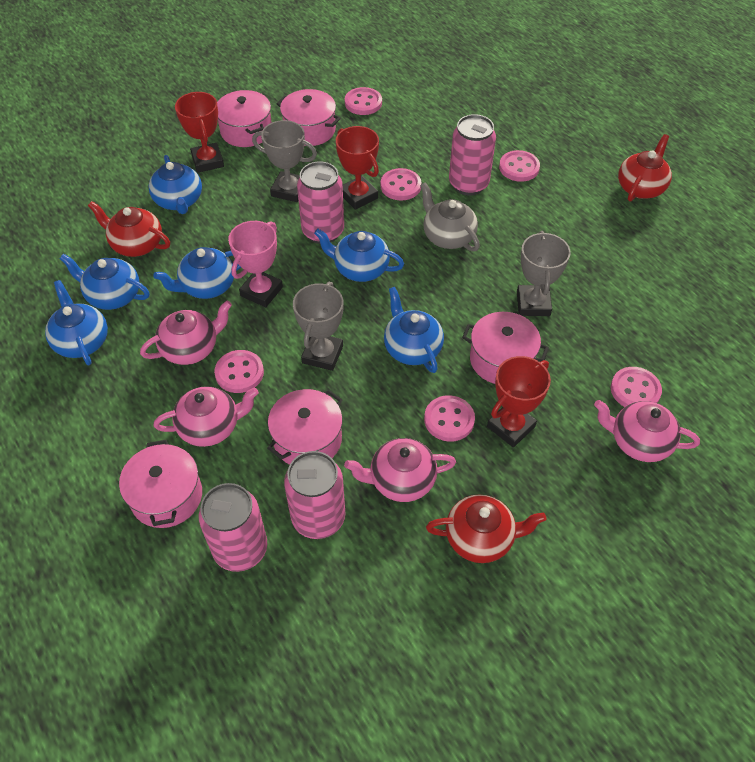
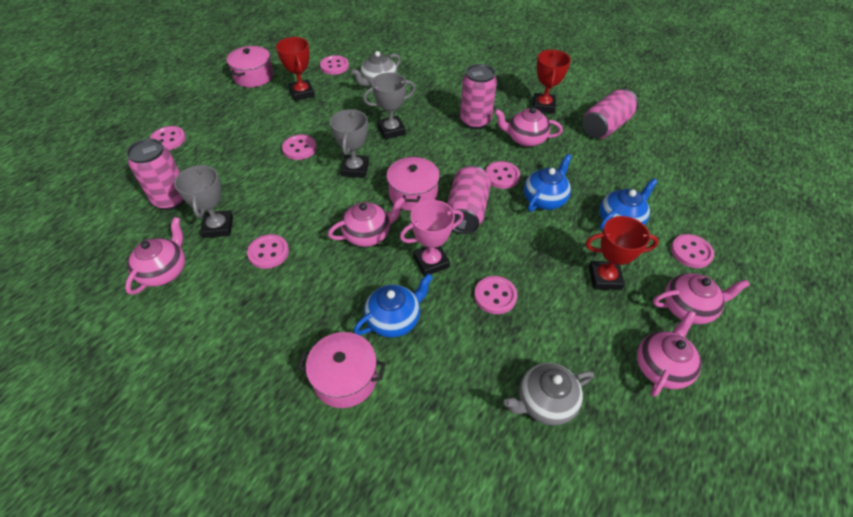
blue teapot: [45,280,108,365] [60,254,150,310] [149,155,202,214] [153,247,241,299] [314,229,404,282] [384,287,444,373] = 6 -> [354,273,433,338] [524,154,572,212] [599,178,658,230] = 3
grey teapot: [420,182,480,251] = 1 -> [351,51,401,87] [504,363,594,425] = 2
pink button: [214,350,264,393] [345,87,382,115] [381,168,421,200] [424,395,475,442] [499,150,540,182] [611,367,662,407] = 6 -> [149,126,186,150] [247,234,289,269] [282,134,317,160] [320,55,349,75] [474,276,517,314] [485,161,520,189] [671,234,714,268] = 7
pink pot: [119,440,202,528] [217,90,272,147] [267,389,343,465] [277,89,341,146] [462,312,549,384] = 5 -> [227,46,273,87] [298,332,386,408] [387,156,440,211] = 3
pink teapot: [140,301,232,365] [154,386,259,447] [344,438,456,502] [594,400,700,462] = 4 -> [125,217,185,295] [328,196,405,247] [494,107,563,147] [637,310,702,397] [653,273,750,324] = 5
red teapot: [88,201,170,257] [426,495,546,563] [618,134,672,202] = 3 -> none = 0

